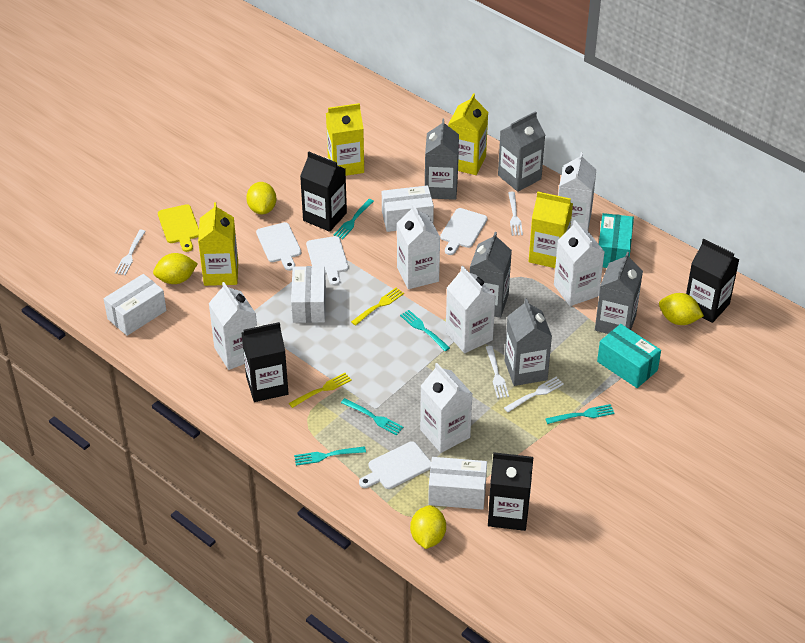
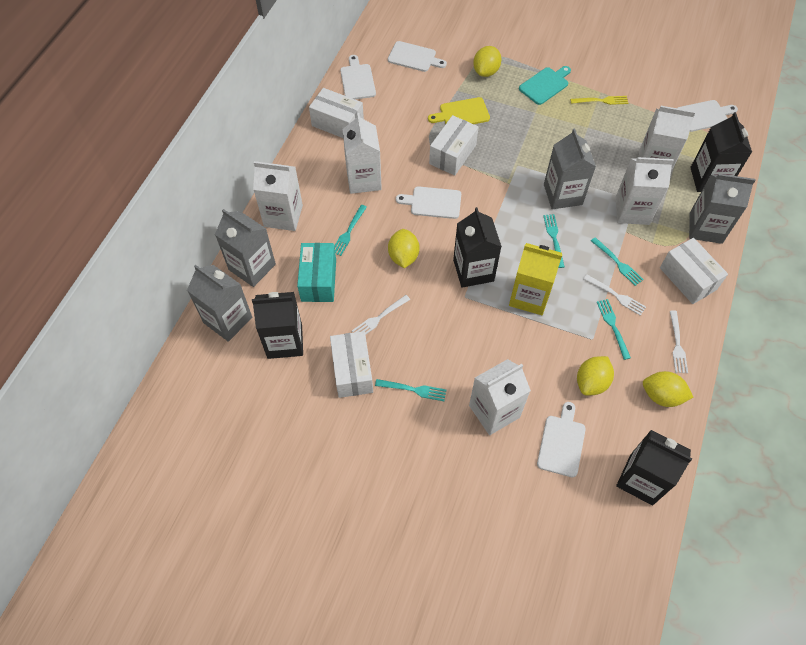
grey carton: [425,119,459,200] [470,232,512,318] [498,111,545,192] [505,298,552,386] [595,252,643,334] = 5 -> [187,265,252,342] [215,209,276,287] [544,128,596,209] [689,174,755,244] = 4
turquoise box: [597,324,661,388] [599,213,634,268] = 2 -> [297,243,336,302] = 1
turquoise cutting board: none = 0 -> [519,66,571,105] = 1
white carton: [208,282,257,370] [397,204,440,289] [420,363,472,453] [446,266,495,353] [554,220,604,306] [558,152,596,230] = 6 -> [253,161,303,231] [342,113,382,194] [469,359,531,435] [615,157,674,225] [639,106,695,172] = 5
white cutting board: [256,222,301,271] [306,236,348,286] [359,441,431,489] [440,208,487,255] = 4 -> [340,55,376,99] [388,41,447,72] [396,187,461,219] [537,402,586,477] [678,100,738,132] = 5
white fork: [115,230,146,275] [486,346,509,398] [504,377,564,412] [508,192,523,236] = 4 -> [352,295,410,335] [584,275,646,316] [670,310,688,373] = 3
yellow carton: [198,202,238,286] [326,103,364,176] [448,93,488,175] [529,192,573,268] = 4 -> [509,243,562,315] = 1
yellow fork: [289,373,352,408] [351,288,404,326] = 2 -> [570,96,628,105] = 1

